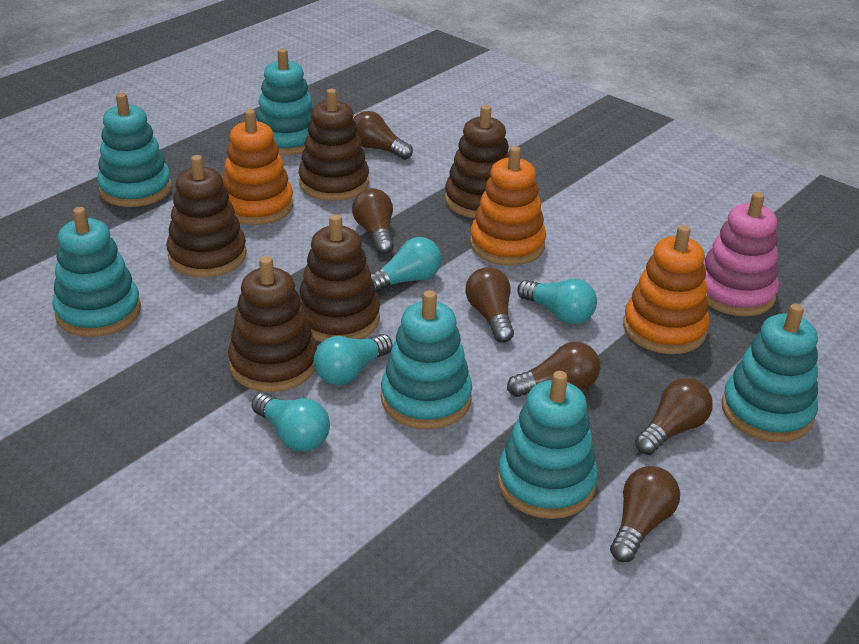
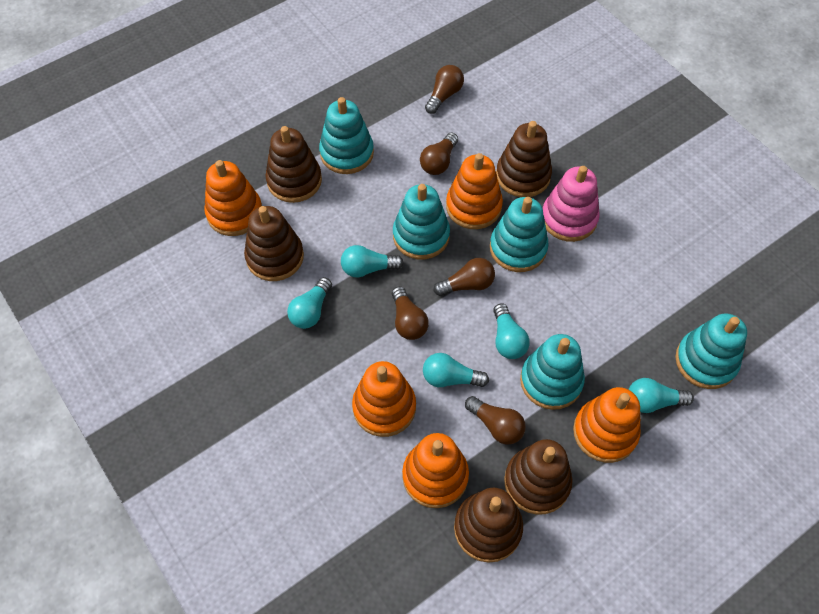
brown light bulb: [352,188,394,254] [353,111,413,160] [465,267,514,342] [507,342,600,397] [610,466,680,562] [635,378,713,455] = 6 -> [392,286,429,340] [420,133,458,175] [425,65,464,114] [434,258,495,296] [465,396,526,445] = 5
orange stacking toy: [222,109,293,225] [470,146,546,266] [623,225,709,354] = 3 -> [204,160,262,236] [352,361,416,437] [402,433,469,508] [446,153,503,229] [573,387,641,463] = 5
turquoise light bulb: [252,393,330,451] [314,334,393,385] [371,237,442,293] [517,279,597,324] = 4 -> [287,277,332,329] [341,245,404,277] [423,353,489,387] [493,303,530,359] [628,378,694,413] = 5
turquoise stacking toy: [52,207,141,337] [97,93,172,207] [256,49,314,155] [381,290,472,429] [497,371,598,519] [722,304,818,442] = 6 -> [319,97,374,174] [393,184,450,259] [490,197,549,272] [520,334,585,410] [675,313,747,389] = 5

